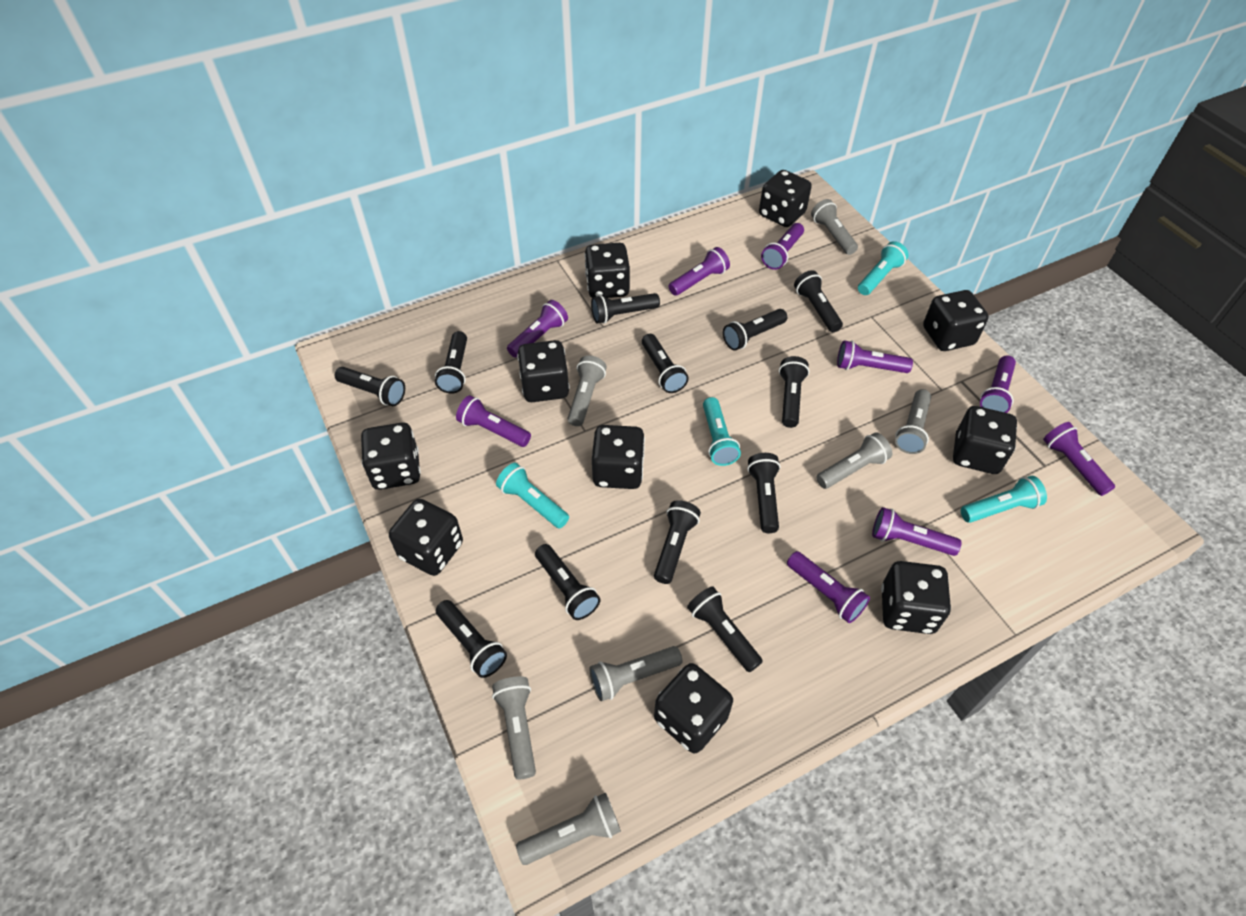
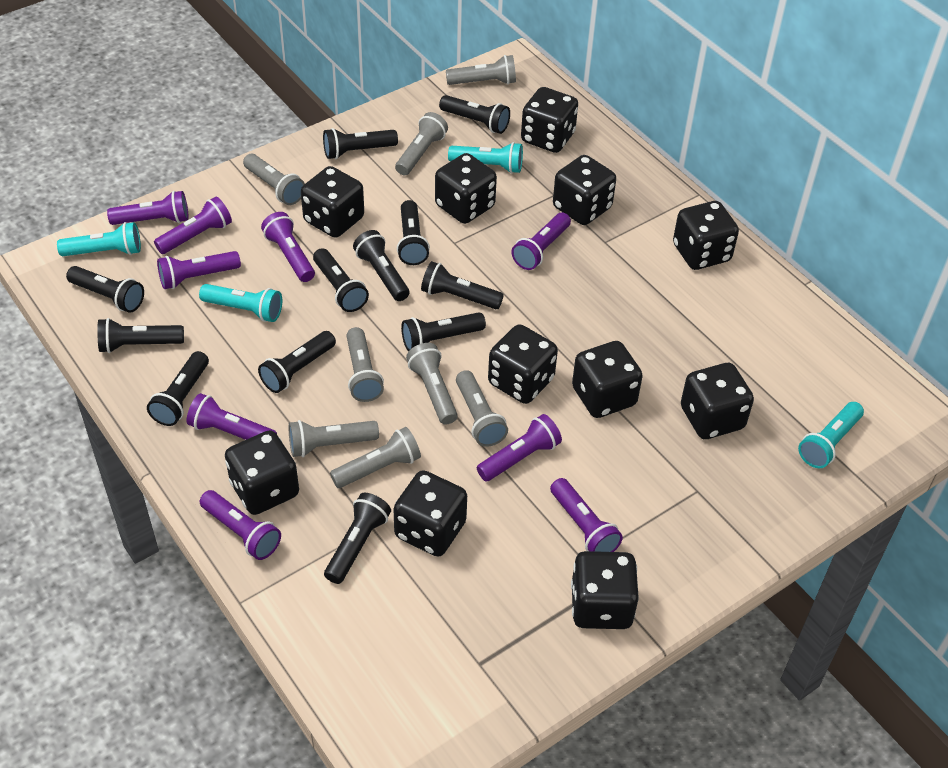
black dice: [361,423,421,490] [389,499,463,576] [517,340,570,402] [584,243,630,298] [592,425,645,489] [654,663,733,754] [759,170,812,227] [881,561,951,634] [923,290,989,351] [953,406,1017,474] = 10 -> [225,430,299,515] [301,166,364,238] [394,470,467,557] [435,153,497,224] [488,324,558,404] [521,87,578,153] [553,155,616,225] [571,551,639,629] [572,341,643,418] [673,201,739,270] [681,363,754,439] = 11
grey flashlight: [492,676,536,780] [516,793,621,865] [567,355,607,426] [589,646,682,701] [811,199,858,255] [816,432,892,489] [895,389,931,454] = 7 -> [243,154,305,205] [289,420,379,457] [330,427,421,488] [346,327,384,402] [395,112,448,175] [406,343,458,425] [446,55,516,85] [456,370,508,447] = 8

